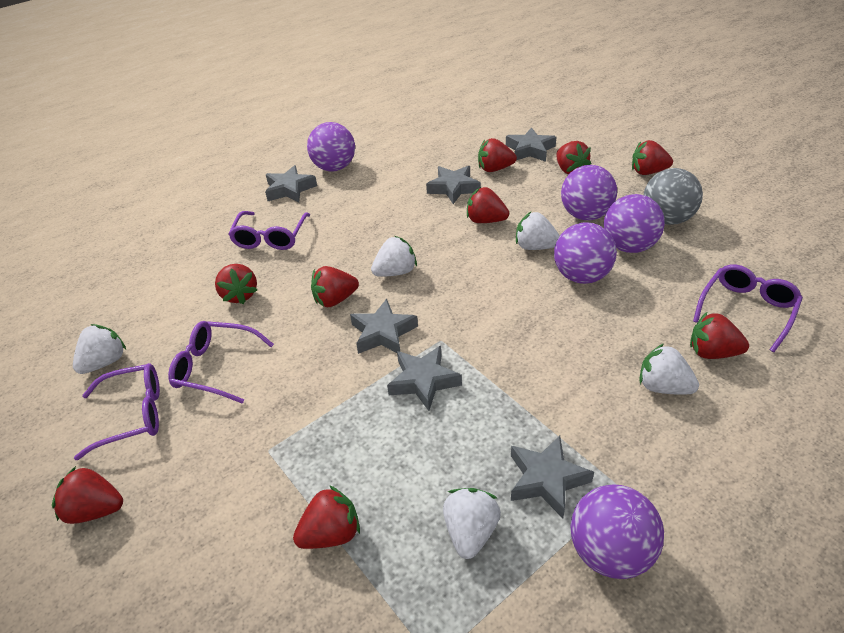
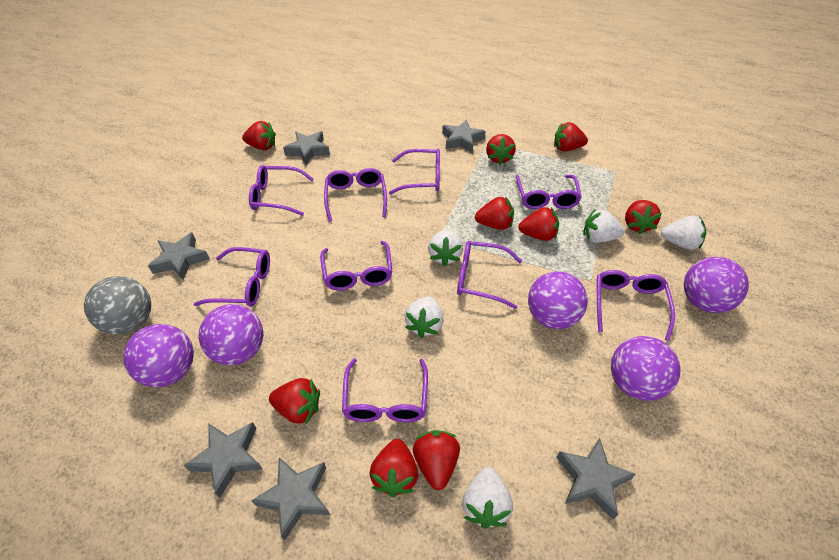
purple glasses: [74,363,160,460] [168,321,274,404] [228,211,310,250] [693,265,803,352] = 4 -> [194,247,270,307] [249,165,314,216] [320,241,392,291] [324,168,387,222] [342,359,428,422] [389,149,440,195] [457,241,522,309] [516,175,582,209] [597,270,675,341] = 9

